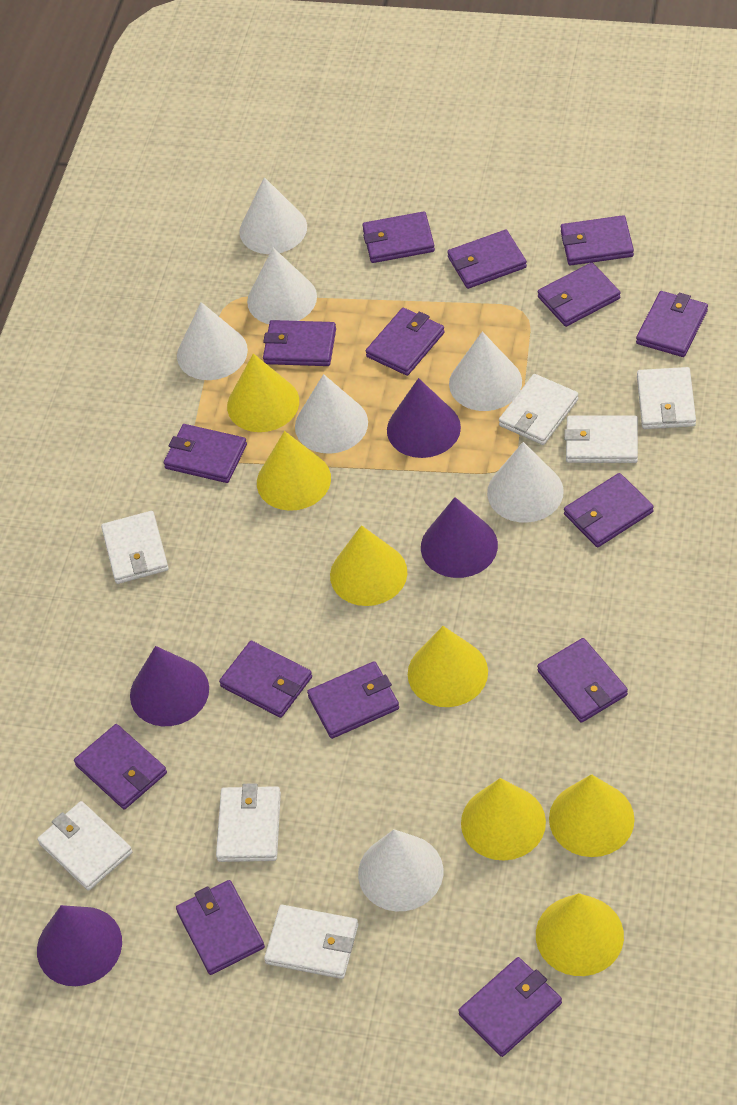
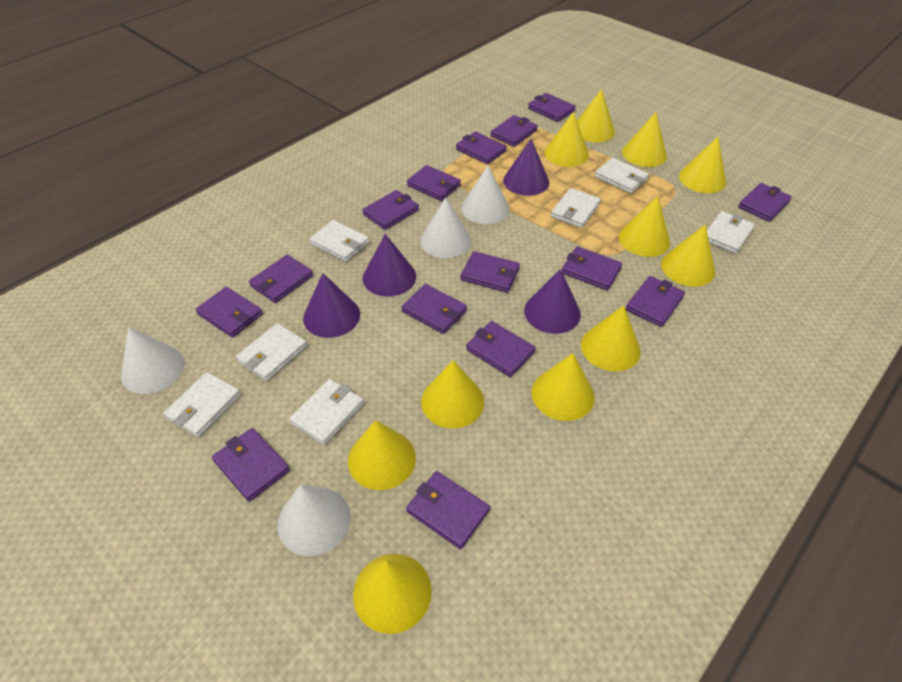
white cone: [177,302,248,380] [239,177,307,254] [247,248,317,324] [295,374,368,454] [358,829,443,911] [449,331,522,411] [487,442,564,523] = 7 -> [121,327,185,394] [277,485,351,556] [420,197,471,258] [461,166,510,224] = 4
yellow cone: [227,353,299,432] [257,431,331,511] [330,525,407,606] [408,626,488,707] [461,778,546,861] [536,893,624,976] [549,774,635,857] = 7 -> [348,420,416,490] [353,554,432,634] [421,360,485,429] [532,353,595,421] [545,112,589,167] [577,89,615,143] [581,305,641,372] [619,196,670,257] [622,112,667,167] [661,224,715,287] [679,137,726,193] = 11

